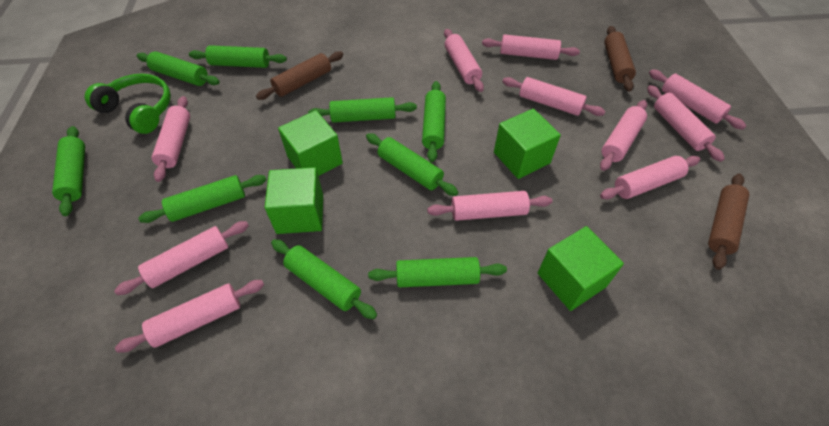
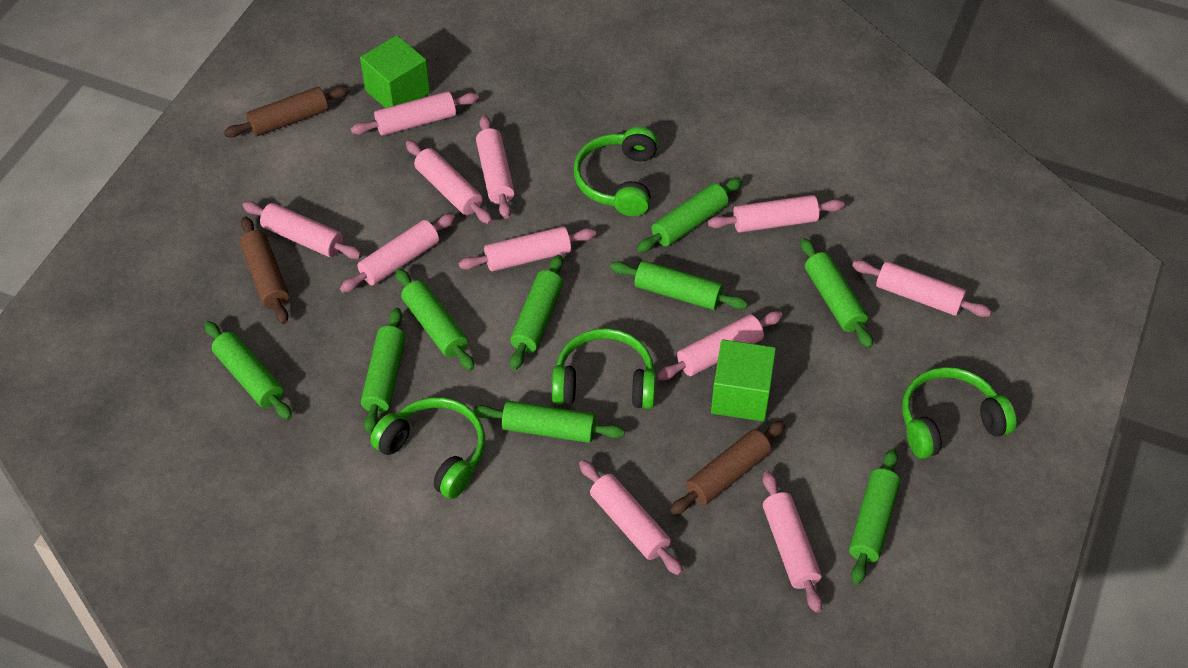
green cube: [265,167,323,234] [278,110,343,176] [494,109,561,179] [538,226,624,311] = 4 -> [360,35,430,108] [711,340,776,422] = 2
green headphones: [85,74,171,134] = 1 -> [370,397,485,499] [552,328,656,409] [574,127,658,216] [902,367,1016,459] = 4

